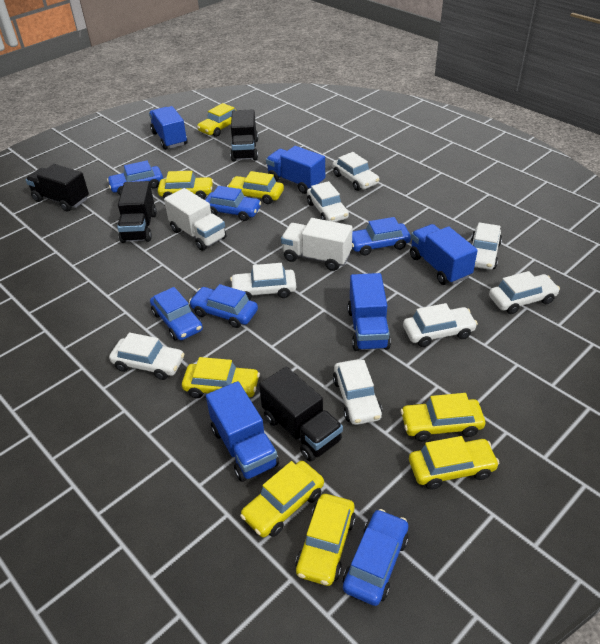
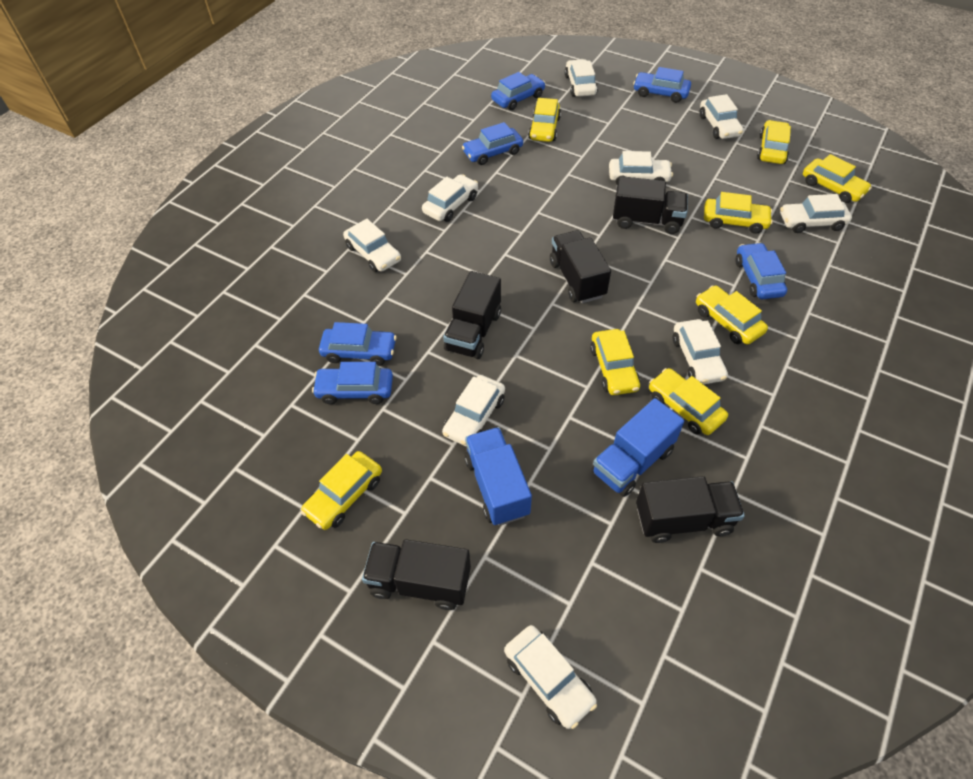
black truck: [26,164,89,212] [117,181,157,243] [230,109,258,161] [259,367,343,462] = 4 -> [362,539,471,610] [443,271,501,359] [550,230,611,303] [613,176,688,234] [636,476,745,543] = 5
blue truck: [149,106,188,150] [206,381,279,482] [266,146,325,194] [348,273,391,351] [410,224,478,285] = 5 -> [464,427,532,526] [592,398,684,497] = 2
white car: [109,333,184,380] [230,263,296,300] [307,181,349,222] [332,152,379,191] [333,359,382,425] [403,303,478,347] [471,222,502,270] [489,271,560,314] = 8 -> [343,219,401,272] [422,174,478,222] [442,375,505,447] [504,625,597,729] [565,59,598,97] [609,151,673,185] [673,319,728,385] [699,94,744,139] [780,194,852,233] = 9
white truck: [164,188,226,251] [281,218,353,271] = 2 -> none = 0

